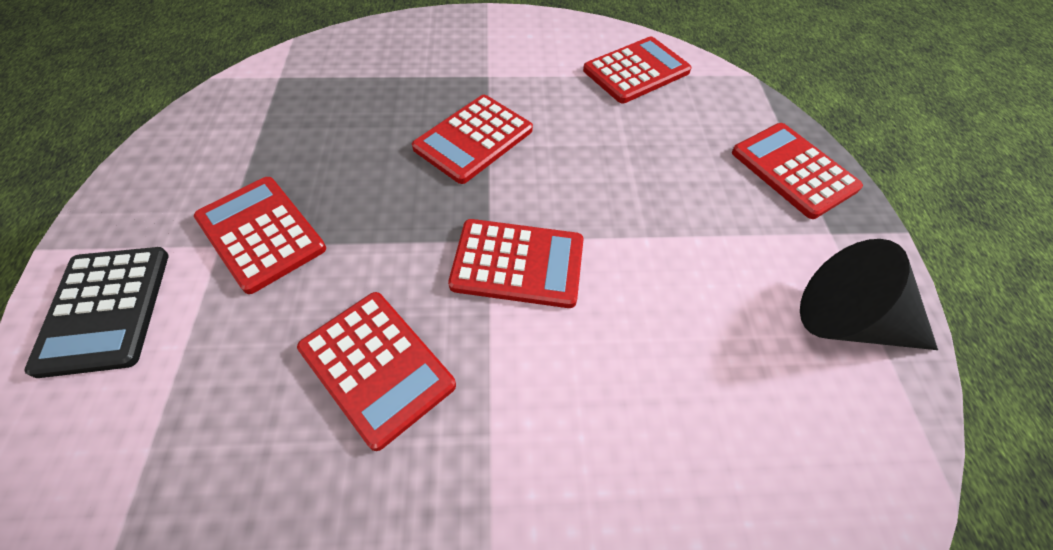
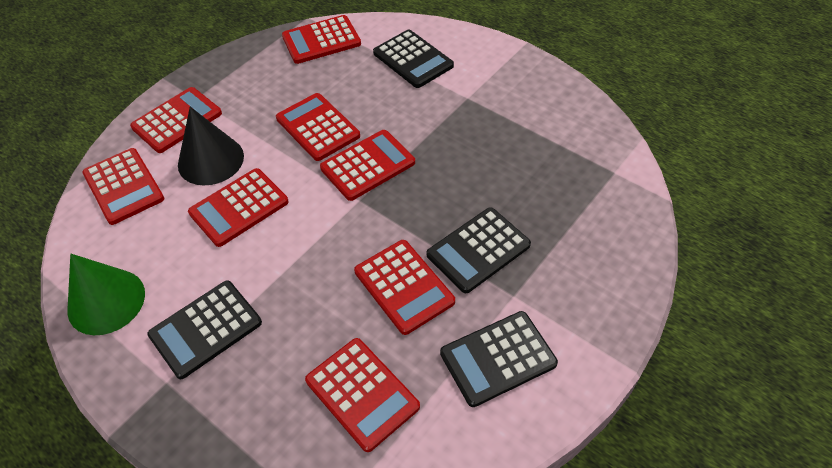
black calculator: [24,247,169,378] = 1 -> [147,280,262,379] [373,30,454,88] [427,207,531,293] [440,311,558,407] = 4
green cone: none = 0 -> [67,254,145,335] = 1
red calculator: [194,177,326,294] [297,292,456,451] [412,95,533,184] [448,219,583,308] [583,36,692,103] [732,123,863,219] = 6 -> [82,148,164,225] [130,87,222,153] [188,168,289,247] [276,93,360,161] [282,15,361,64] [305,338,420,452] [320,130,415,201] [354,240,455,335] = 8

